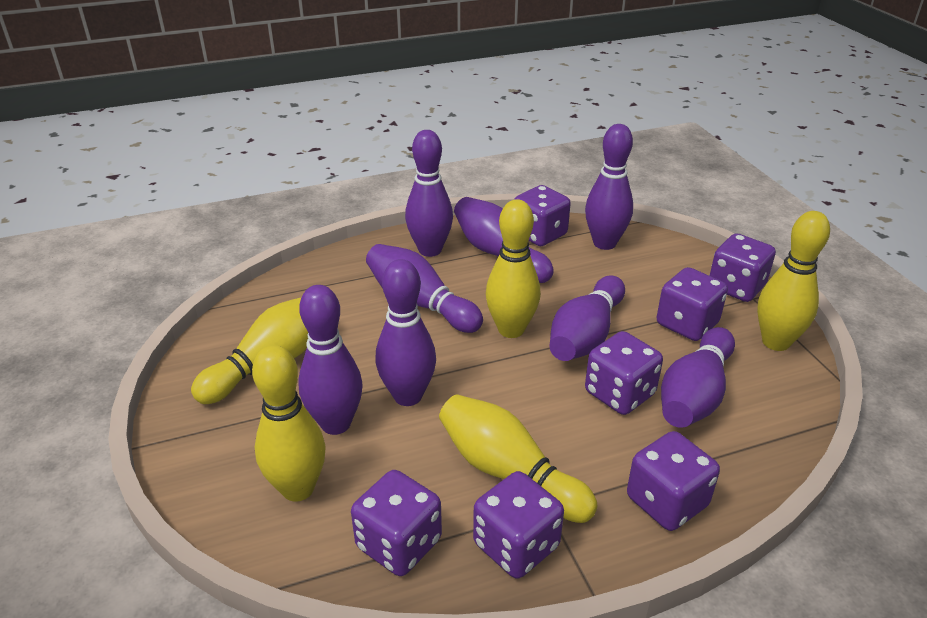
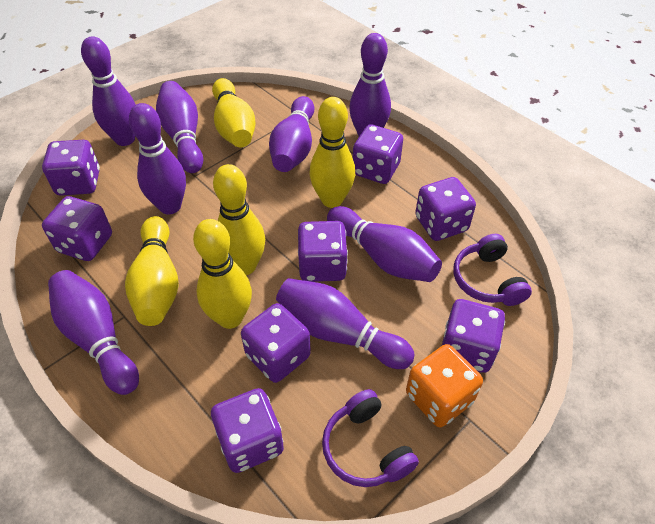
orange dice: none = 0 -> [406,344,483,427] = 1
purple dice: [351,470,442,576] [473,471,564,579] [514,185,571,246] [585,331,663,415] [627,431,720,531] [657,267,728,341] [709,233,776,302] = 7 -> [42,140,100,196] [42,196,112,261] [211,388,284,473] [241,303,311,383] [298,221,348,282] [353,124,403,184] [415,177,476,241] [442,299,505,373] = 8
purple headphones: none = 0 -> [322,389,419,487] [453,234,532,306] = 2

